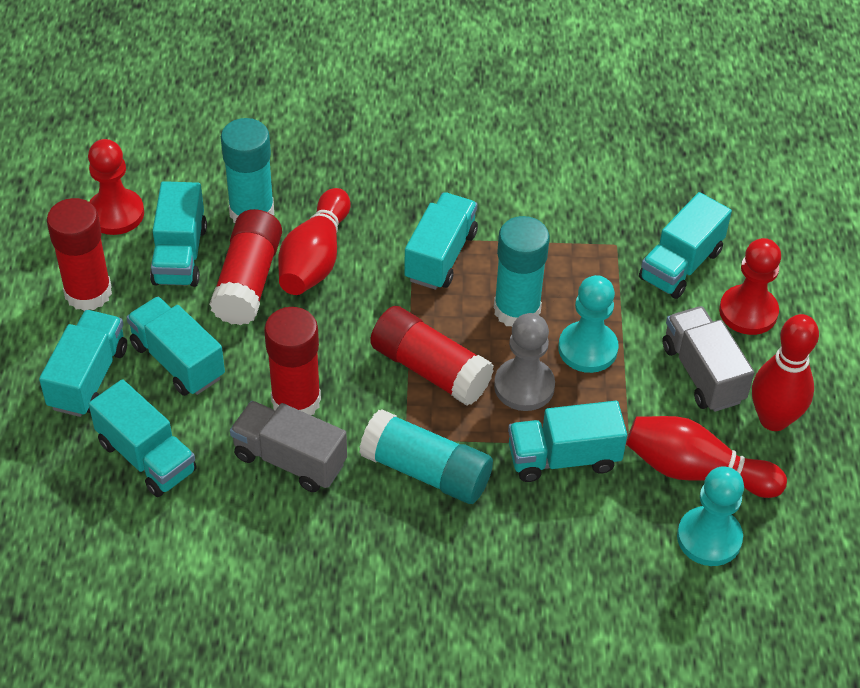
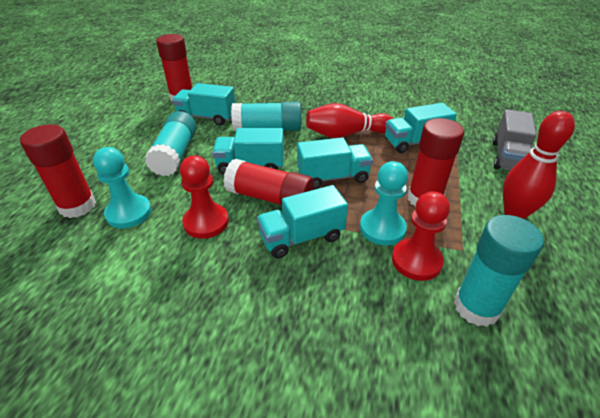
grey pawn: [494,313,555,411] = 1 -> none = 0
grey truck: [230,401,347,492] [662,306,754,412] = 2 -> [493,109,537,170] = 1
red bowling pin: [278,188,350,295] [626,416,787,498] [752,314,819,431] = 3 -> [306,103,393,138] [503,111,575,219] = 2
turquoise truck: [39,310,127,417] [89,379,197,497] [126,296,225,396] [150,181,207,287] [404,192,478,290] [508,401,627,482] [639,192,732,299] = 7 -> [172,83,235,125] [212,128,284,174] [257,185,348,258] [297,137,373,189] [385,103,457,153] = 5

